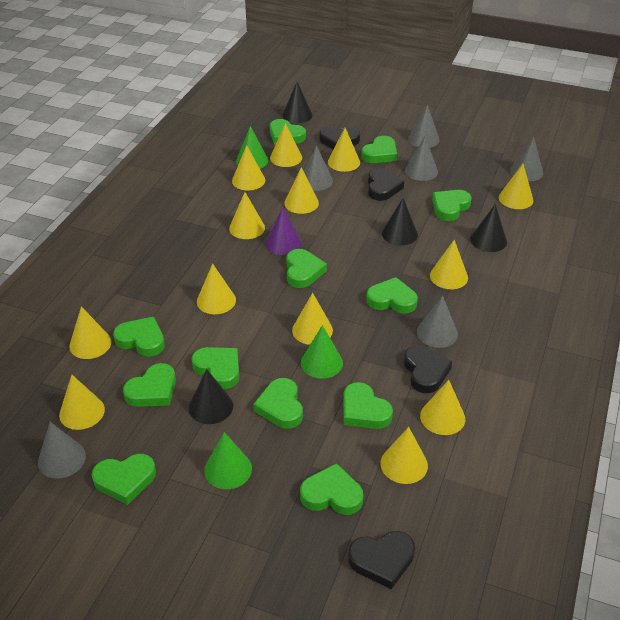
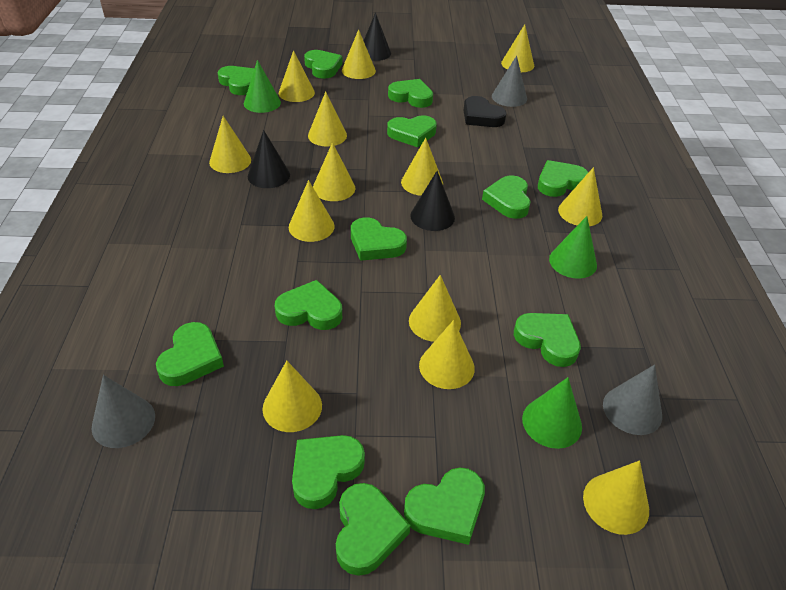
black cone: [189,369,233,424] [282,82,313,123] [382,198,418,245] [470,204,507,252] = 4 -> [248,130,290,188] [364,13,391,61] [410,171,455,231] = 3
black heart: [319,126,360,150] [348,531,415,589] [368,168,404,201] [404,346,452,393] = 4 -> [463,96,506,127] = 1
green heart: [92,454,156,505] [113,317,165,357] [123,363,176,407] [192,347,239,389] [253,378,303,429] [270,119,306,145] [286,249,327,288] [300,463,363,515] [343,382,393,429] [361,136,397,163] [366,277,418,313] [432,190,472,221] = 12 -> [156,322,224,386] [218,66,255,95] [275,280,342,330] [292,435,365,509] [304,50,342,79] [336,483,411,576] [351,217,407,261] [387,115,437,147] [388,79,433,108] [404,467,485,545] [482,175,531,219] [514,313,581,367] [538,160,589,197] = 13
grey cone: [38,422,86,479] [304,145,333,191] [405,136,438,181] [408,105,440,148] [417,295,458,348] [510,137,543,181] = 6 -> [92,375,155,448] [492,56,527,107] [603,365,662,435] = 3
purple cone: [266,207,302,255] = 1 -> none = 0

